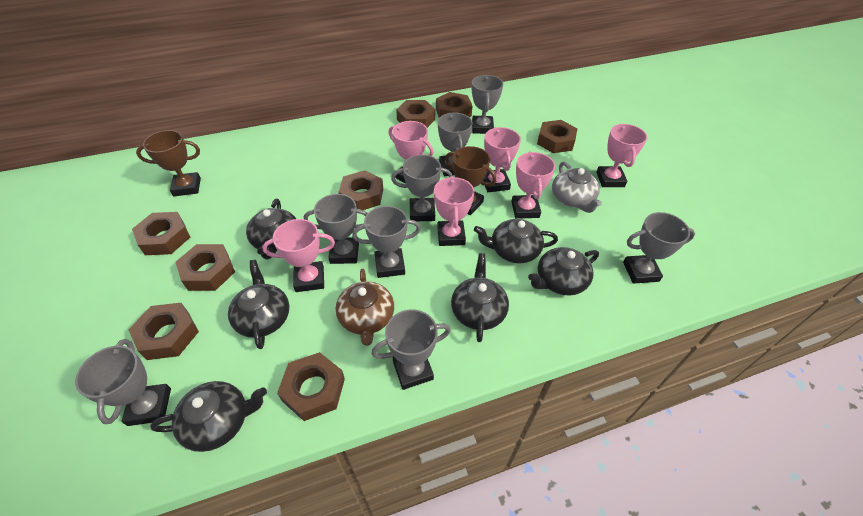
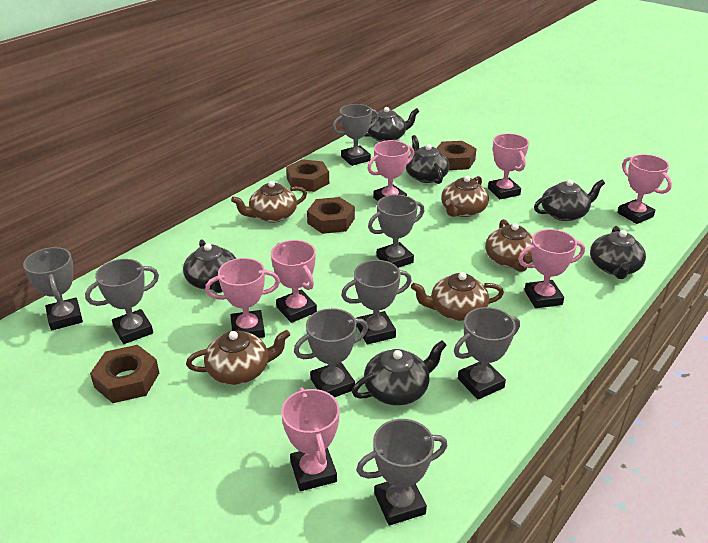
brown nut: [129,303,199,360] [132,212,190,255] [176,244,235,291] [277,352,345,421] [339,170,383,210] [396,100,435,128] [436,92,473,118] [537,120,578,153] = 8 -> [90,345,159,403] [286,159,329,192] [307,197,355,234] [436,141,477,170] = 4
brown teapot: [336,269,394,346] = 1 -> [186,330,290,385] [231,181,307,223] [411,272,504,321] [441,176,489,217] [485,219,533,272] = 5
brown trophy: [136,130,201,196] [445,146,497,215] = 2 -> none = 0
grey teapot: [552,161,602,213] = 1 -> none = 0
pink trophy: [262,219,335,292] [388,121,434,183] [434,176,474,246] [483,127,521,192] [511,152,555,219] [596,124,647,187] = 6 -> [205,258,280,338] [271,240,317,323] [281,387,340,491] [367,140,414,201] [488,133,529,199] [518,229,585,308] [617,154,672,224] = 7

